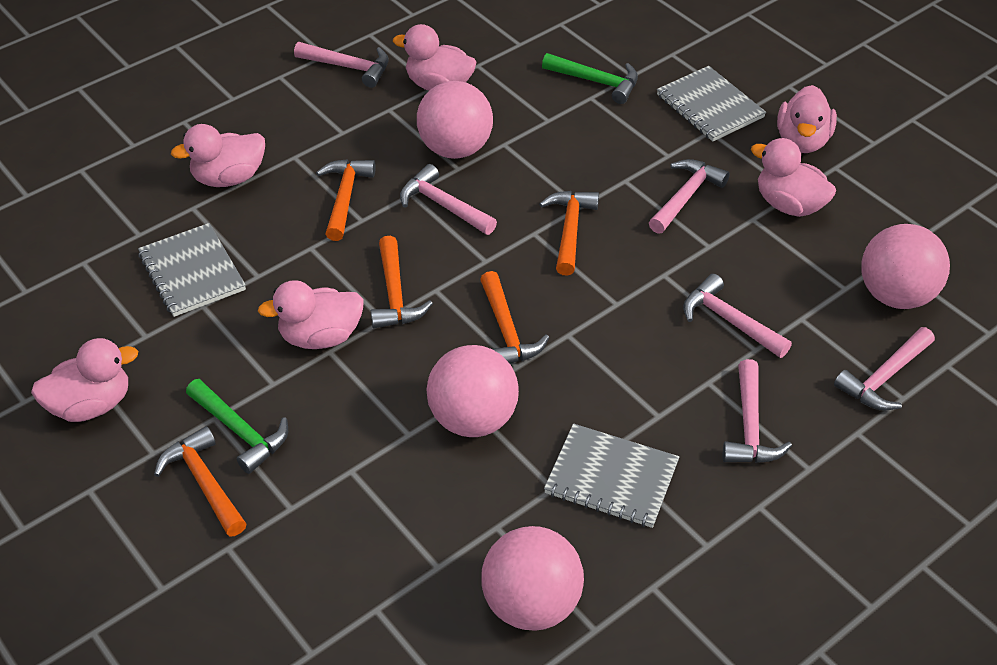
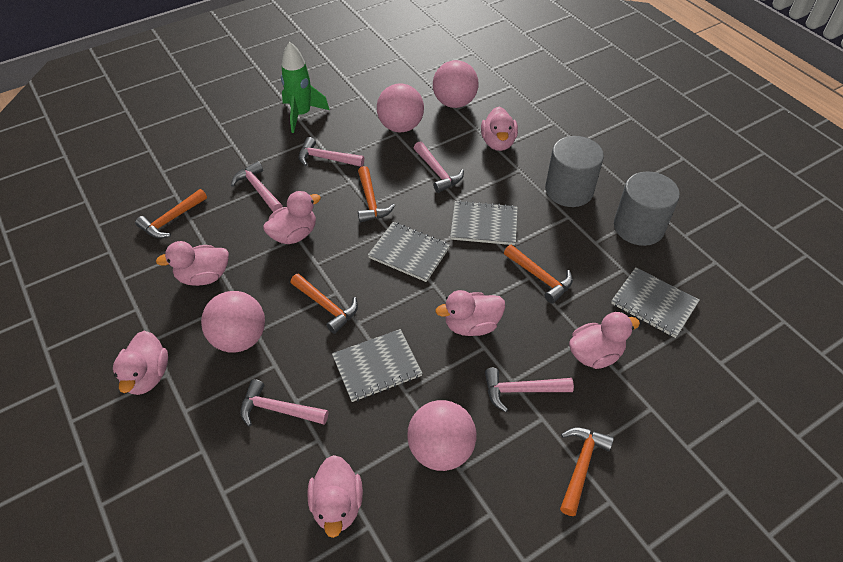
green hammer: [186,379,288,474] [542,53,638,104] = 2 -> none = 0
green rocket: none = 0 -> [281,42,330,133] = 1
grey cylinder: none = 0 -> [545,136,604,207] [614,171,680,246] = 2
grey notebook: [138,223,246,317] [544,423,679,528] [657,66,766,141] = 3 -> [332,329,423,402] [368,222,450,282] [450,200,518,245] [611,267,700,338] = 4
pink duck: [31,338,138,422] [171,124,265,187] [258,280,364,349] [393,24,476,91] [751,138,836,217] [777,85,837,153] = 6 -> [113,331,168,395] [156,241,229,286] [263,191,321,244] [307,455,363,538] [435,290,505,336] [481,107,518,151] [569,312,640,369] = 7
pink hammer: [294,42,389,88] [400,164,497,235] [649,159,730,234] [683,274,792,358] [723,359,792,463] [834,327,935,410] = 6 -> [231,161,283,212] [241,379,328,427] [299,137,364,167] [414,142,464,193] [485,368,574,412] = 5

